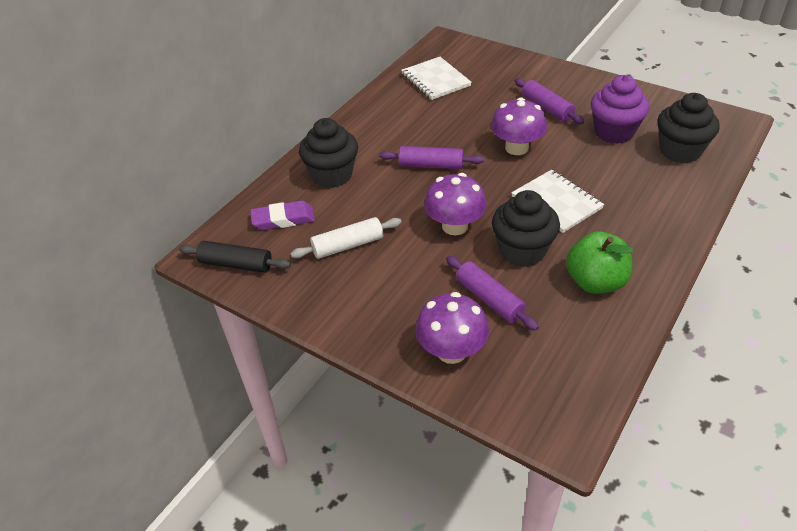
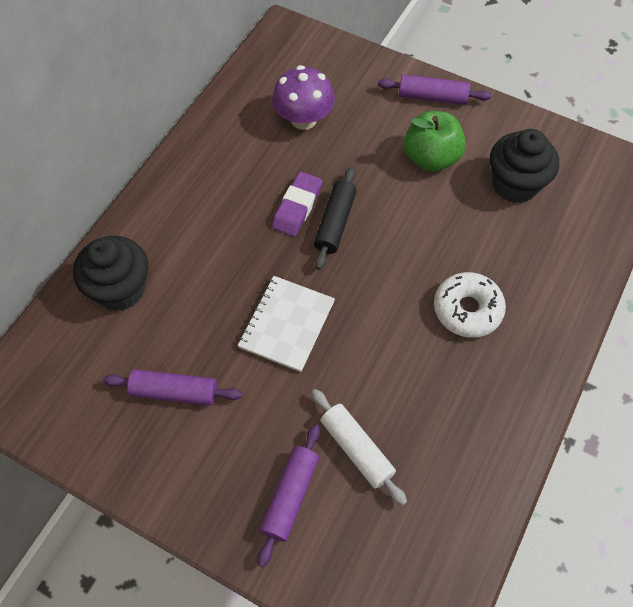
black cupcake: [299,118,358,188] [492,190,560,267] [657,93,720,163] = 3 -> [73,236,148,311] [490,129,559,203] = 2
purple cupcake: [591,75,649,144] = 1 -> none = 0
purple mushroom: [415,292,489,364] [424,173,487,235] [491,98,547,155] = 3 -> [272,65,335,130] = 1
white donut: none = 0 -> [434,272,506,338] = 1
white notebook: [401,57,472,100] [511,170,604,233] = 2 -> [238,276,335,372] = 1

